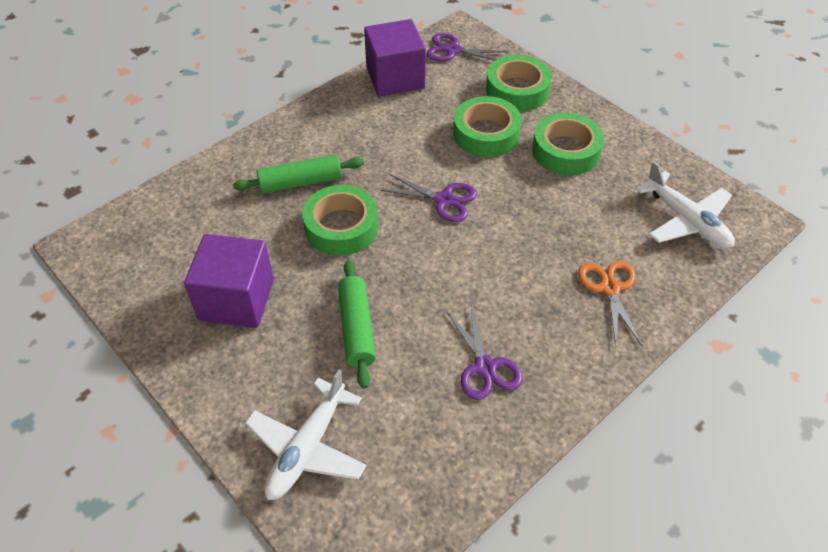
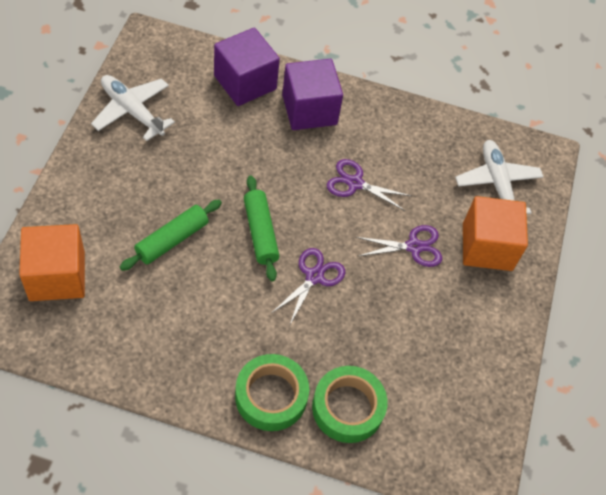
green tape: [303,185,378,256] [453,96,522,157] [486,55,552,111] [532,113,604,175] = 4 -> [235,354,309,431] [312,366,387,443] = 2
orange cube: none = 0 -> [19,224,85,301] [463,196,528,271] = 2
orange scissors: [578,260,642,346] = 1 -> none = 0

